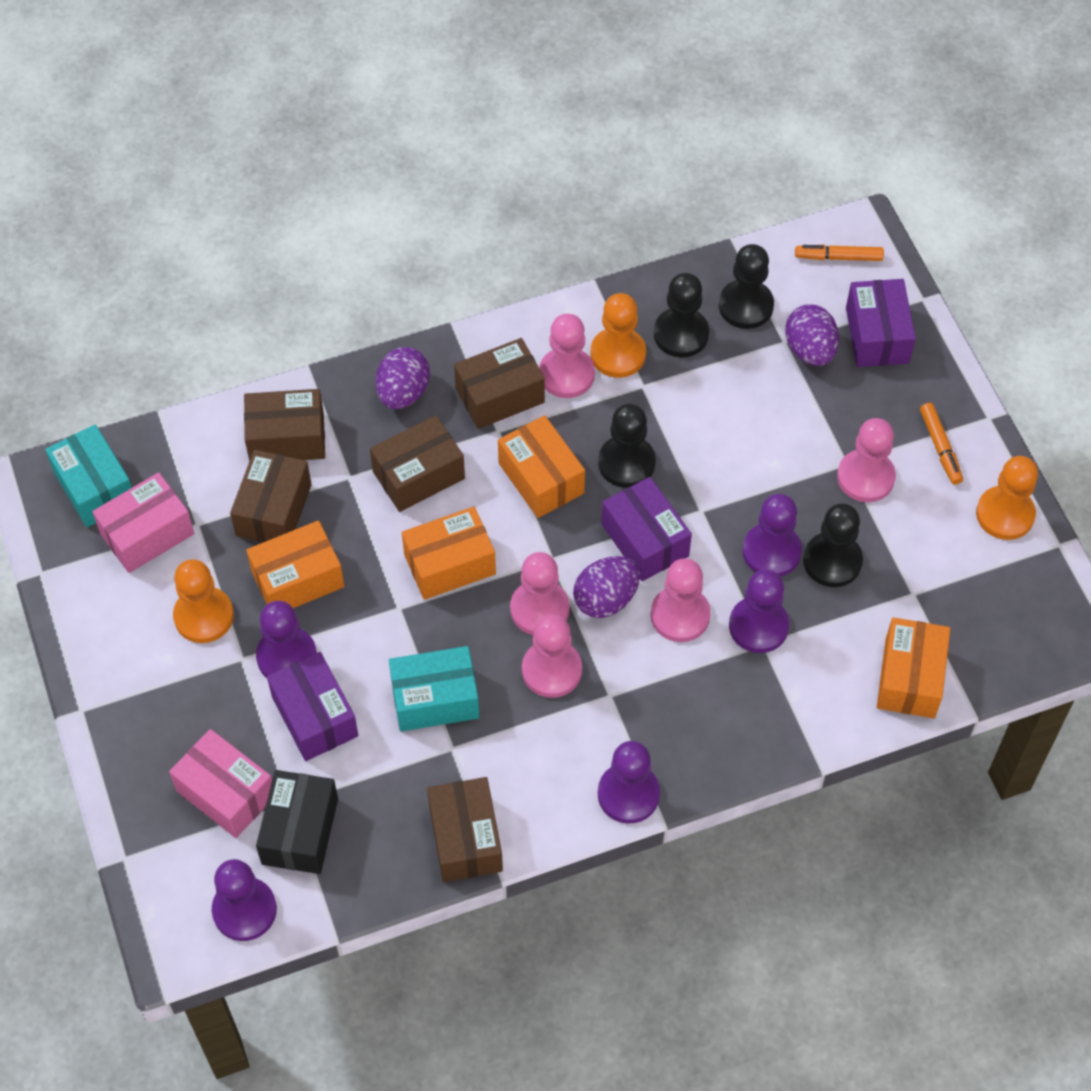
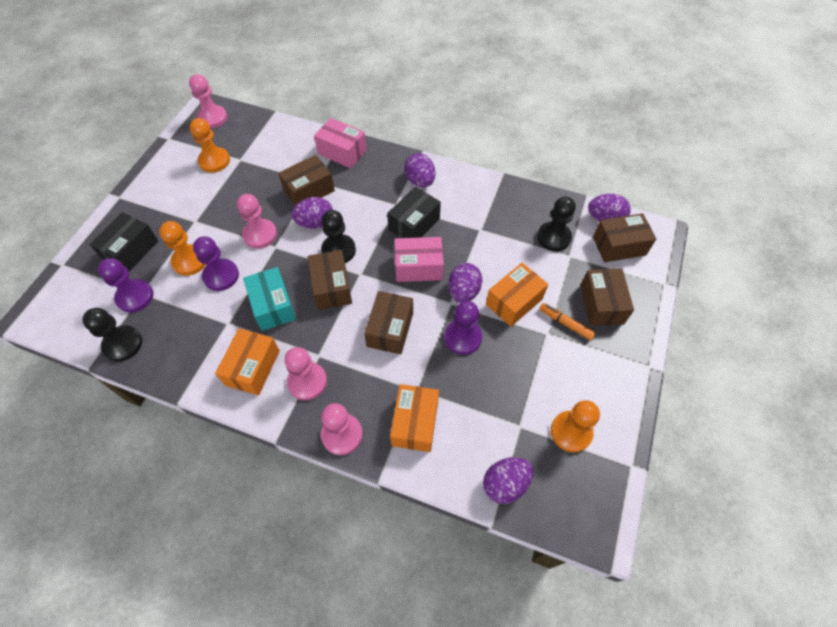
black box: [256,770,338,874] = 1 -> [89,212,159,272] [387,187,441,238] = 2
black pawn: [598,404,656,488] [654,273,709,357] [719,244,774,329] [803,503,863,587] = 4 -> [82,308,142,362] [321,210,356,263] [537,197,576,251] = 3
orange box: [246,520,344,608] [402,507,496,600] [498,415,585,518] [877,617,951,718] = 4 -> [215,328,280,395] [390,384,439,452] [486,263,548,327] = 3
orange marker: [795,245,884,261] [920,403,963,485] = 2 -> [539,303,596,341] = 1
pink pawn: [510,552,570,635] [522,614,582,698] [539,314,595,398] [651,558,711,642] [837,418,896,502] = 5 -> [189,74,227,129] [237,194,277,249] [284,347,327,400] [321,403,363,455] = 4
purple box: [267,652,358,761] [601,477,692,581] [846,279,916,367] = 3 -> none = 0
purple egg: [376,347,430,409] [573,556,640,618] [785,304,839,366] = 3 -> [291,197,333,229] [404,153,436,187] [448,263,482,303] [483,457,534,504] [588,194,631,222] = 5
purple pawn: [212,859,277,941] [256,601,317,678] [598,741,660,824] [729,569,789,653] [742,494,802,577] = 5 -> [98,258,154,313] [193,236,239,291] [444,301,482,355] = 3
turquoise box: [45,424,132,527] [389,646,479,731] = 2 -> [243,267,296,331] = 1

